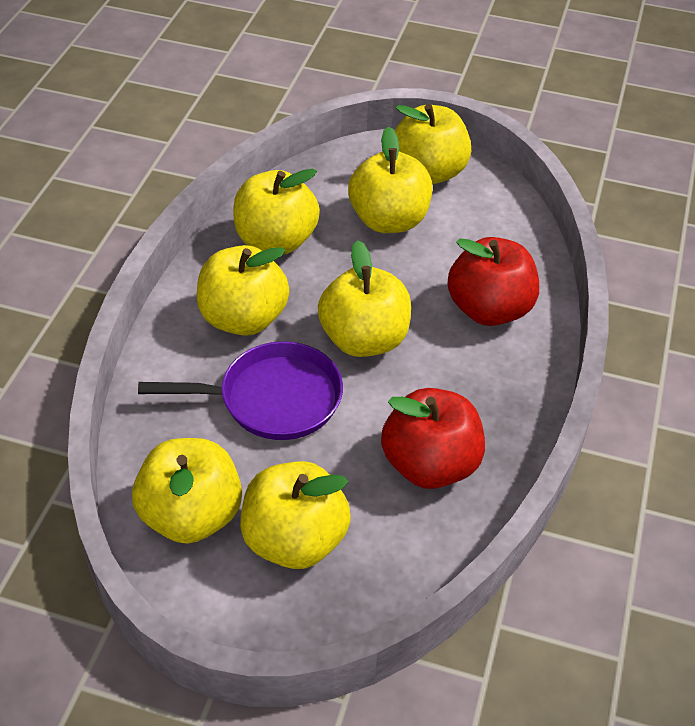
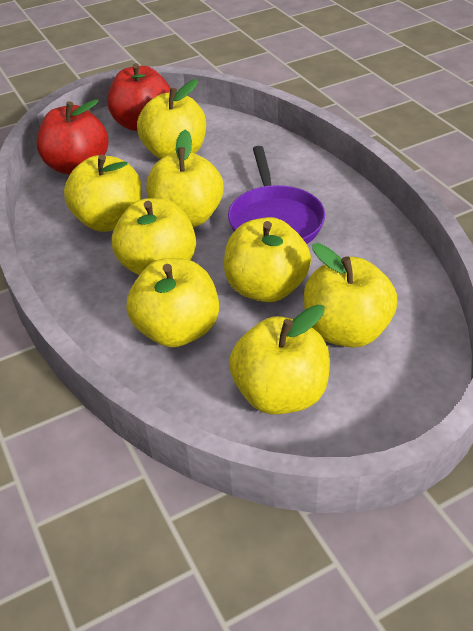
yellow apple: [132,438,242,544] [197,245,290,336] [233,168,320,255] [240,461,351,569] [318,240,411,357] [348,126,432,233] [395,104,471,185] = 7 -> [64,154,142,232] [112,198,196,275] [127,258,219,348] [137,79,206,159] [146,130,223,227] [224,217,311,302] [229,305,330,415] [304,243,397,348] = 8

